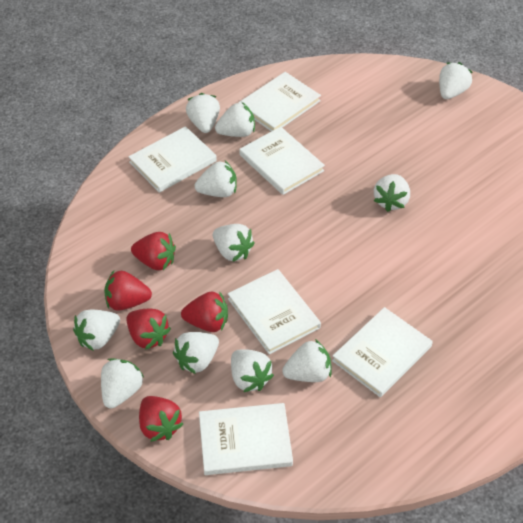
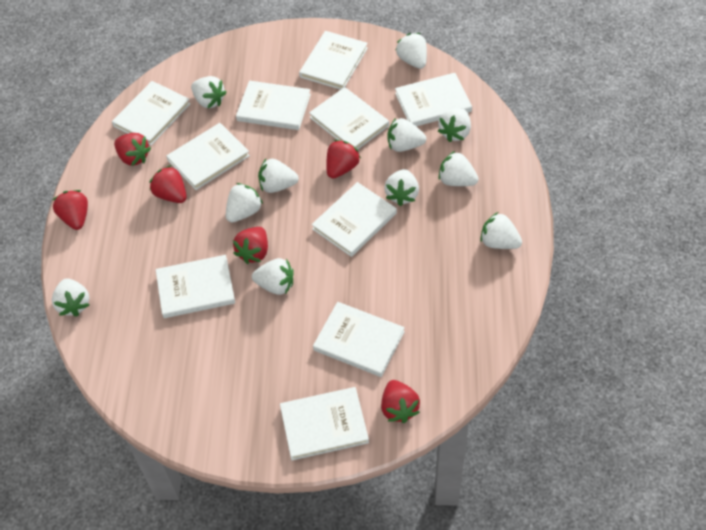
red strawberry: [104,271,152,311] [126,309,171,350] [131,232,176,270] [139,396,183,442] [181,291,228,332] = 5 -> [53,190,88,230] [114,133,151,166] [149,165,187,203] [233,227,268,264] [326,140,361,178] [381,380,420,423] = 6
white book: [128,126,217,193] [199,403,293,475] [228,269,321,355] [238,72,321,131] [239,127,325,195] [332,307,433,397] = 6 -> [112,81,191,145] [156,255,235,318] [166,123,250,190] [236,80,311,130] [280,387,369,460] [299,31,368,90] [309,87,389,149] [312,182,397,257] [313,302,405,377] [395,73,472,126] = 10

